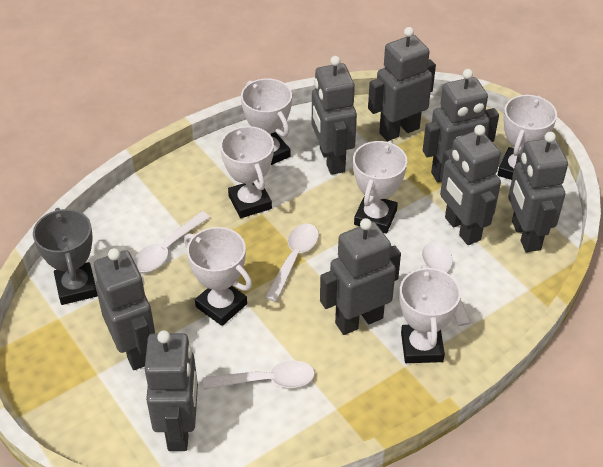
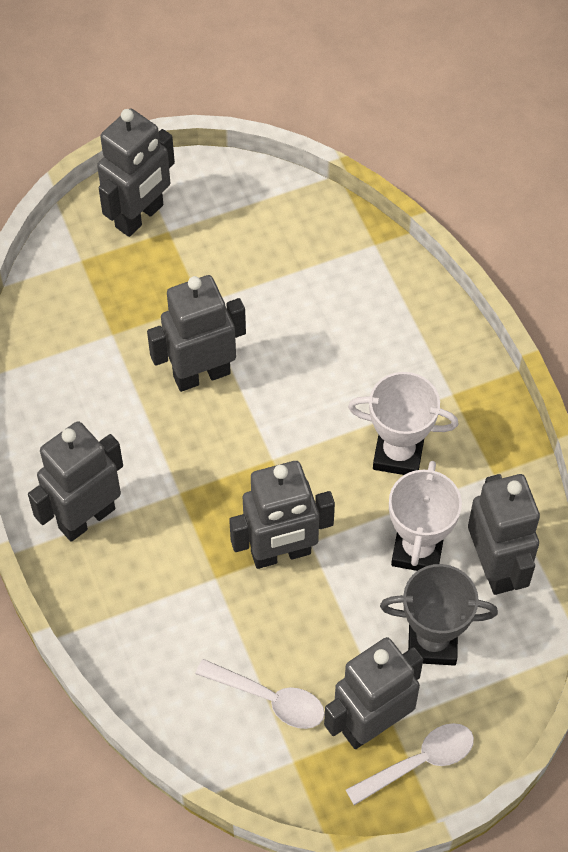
grey robot: [94,248,155,370] [145,330,198,451] [312,56,357,175] [320,218,401,335] [368,27,436,141] [423,69,499,182] [440,125,501,245] [508,132,568,252] = 8 -> [28,421,123,542] [97,109,175,237] [147,275,246,392] [229,461,335,569] [324,637,423,749] [468,474,540,595] = 6
white spoon: [134,211,210,272] [203,361,315,390] [265,224,319,302] [422,242,471,326] = 4 -> [195,659,325,729] [346,723,474,805] = 2
white trophy: [184,227,252,326] [220,126,274,218] [241,79,292,165] [353,141,407,234] [400,264,461,363] [498,95,557,180] = 6 -> [348,372,458,475] [389,461,462,571] = 2

